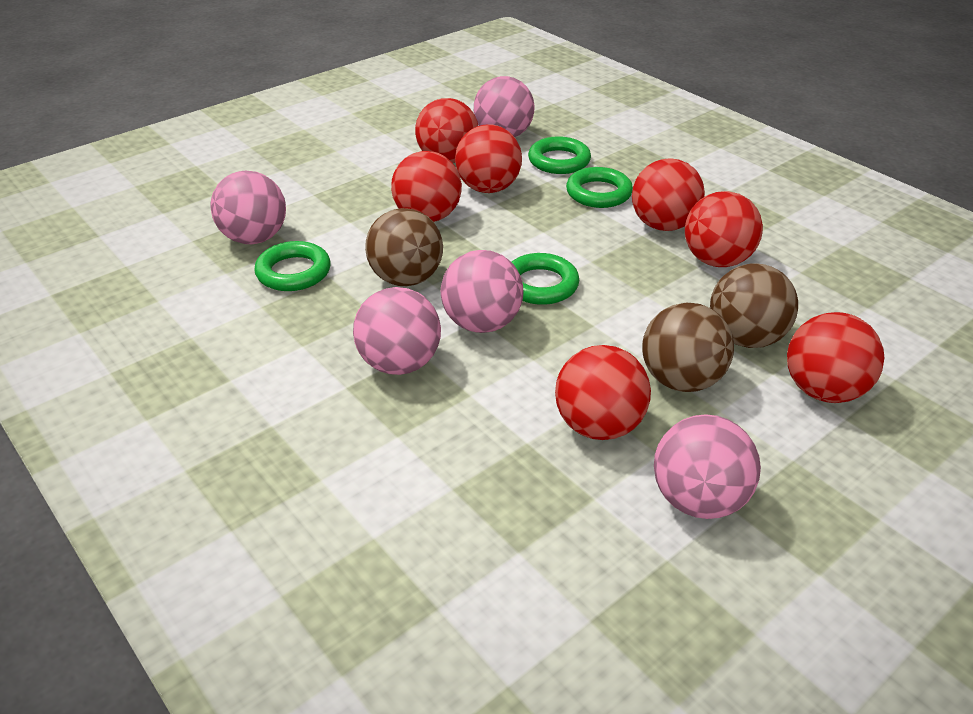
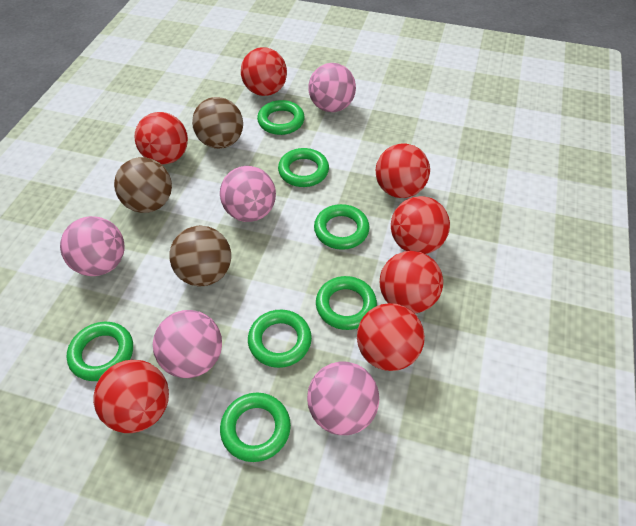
green ring: [254,241,331,291] [511,253,579,305] [528,136,591,174] [566,167,633,208] = 4 -> [67,322,133,381] [220,393,291,462] [248,310,312,368] [257,100,305,135] [278,148,329,187] [314,204,370,250] [316,276,377,330] = 7

